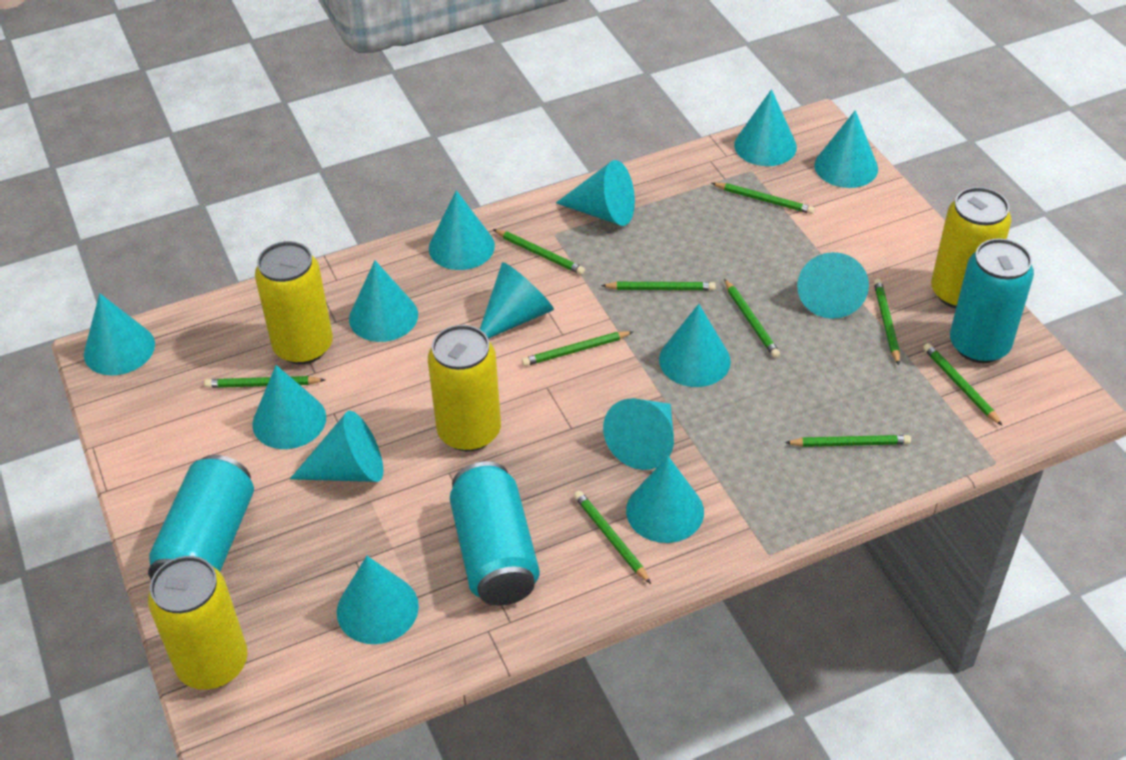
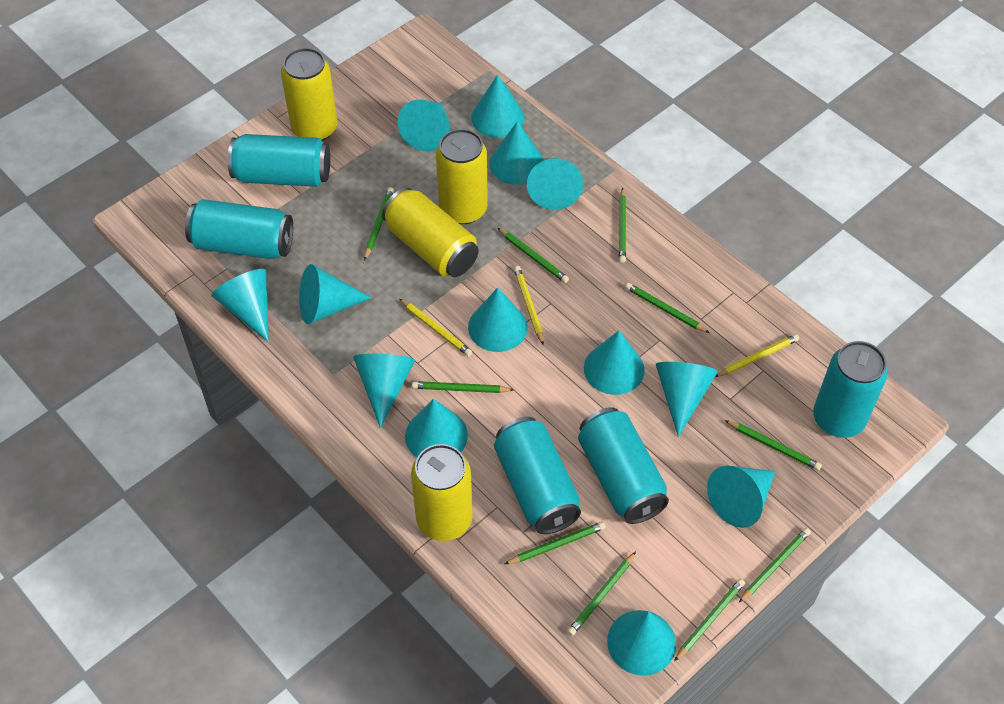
turquoise can: [148,455,254,579] [450,461,540,606] [950,238,1034,363] = 3 -> [185,199,293,259] [228,134,330,187] [494,417,581,534] [578,407,669,524] [813,341,888,438] = 5
turquoise cone: [84,293,155,375] [252,365,326,449] [290,411,383,482] [337,556,419,644] [349,261,418,342] [429,190,495,270] [480,262,554,339] [556,160,635,226] [603,398,674,470] [626,456,704,543] [659,304,731,387] [734,89,797,166] [797,252,869,319] [814,110,878,188] = 14 -> [212,269,269,342] [299,264,372,324] [353,354,415,428] [398,100,450,151] [405,399,468,457] [468,288,528,352] [471,75,524,138] [489,121,544,185] [527,158,583,210] [584,331,645,395] [607,610,676,676] [656,362,718,437] [707,466,775,528] = 13
yellow pencil: none = 0 -> [399,299,472,357] [514,266,544,345] [715,334,799,377] = 3

